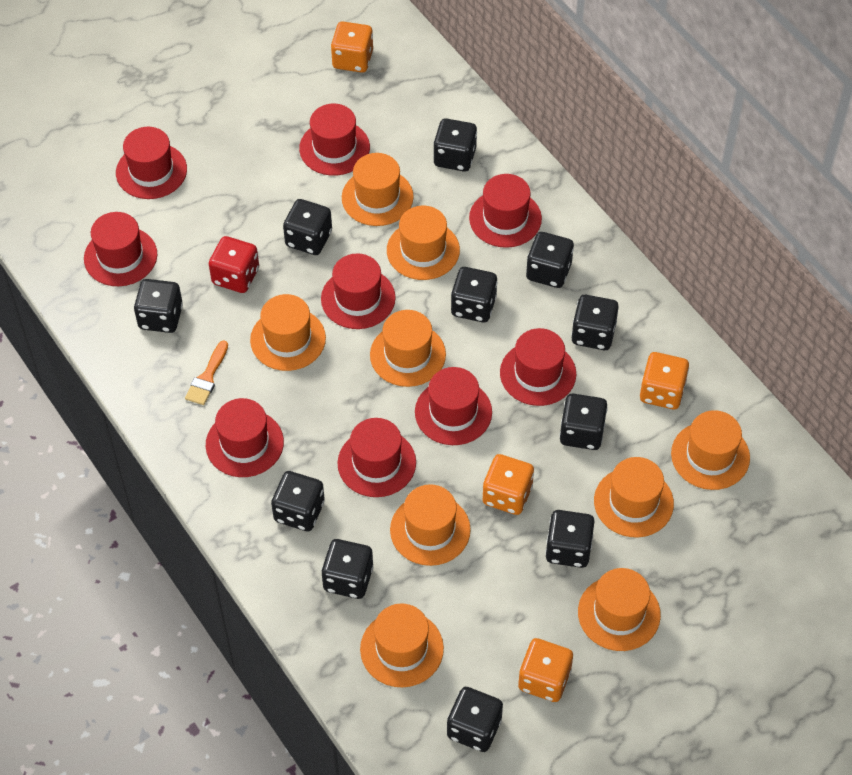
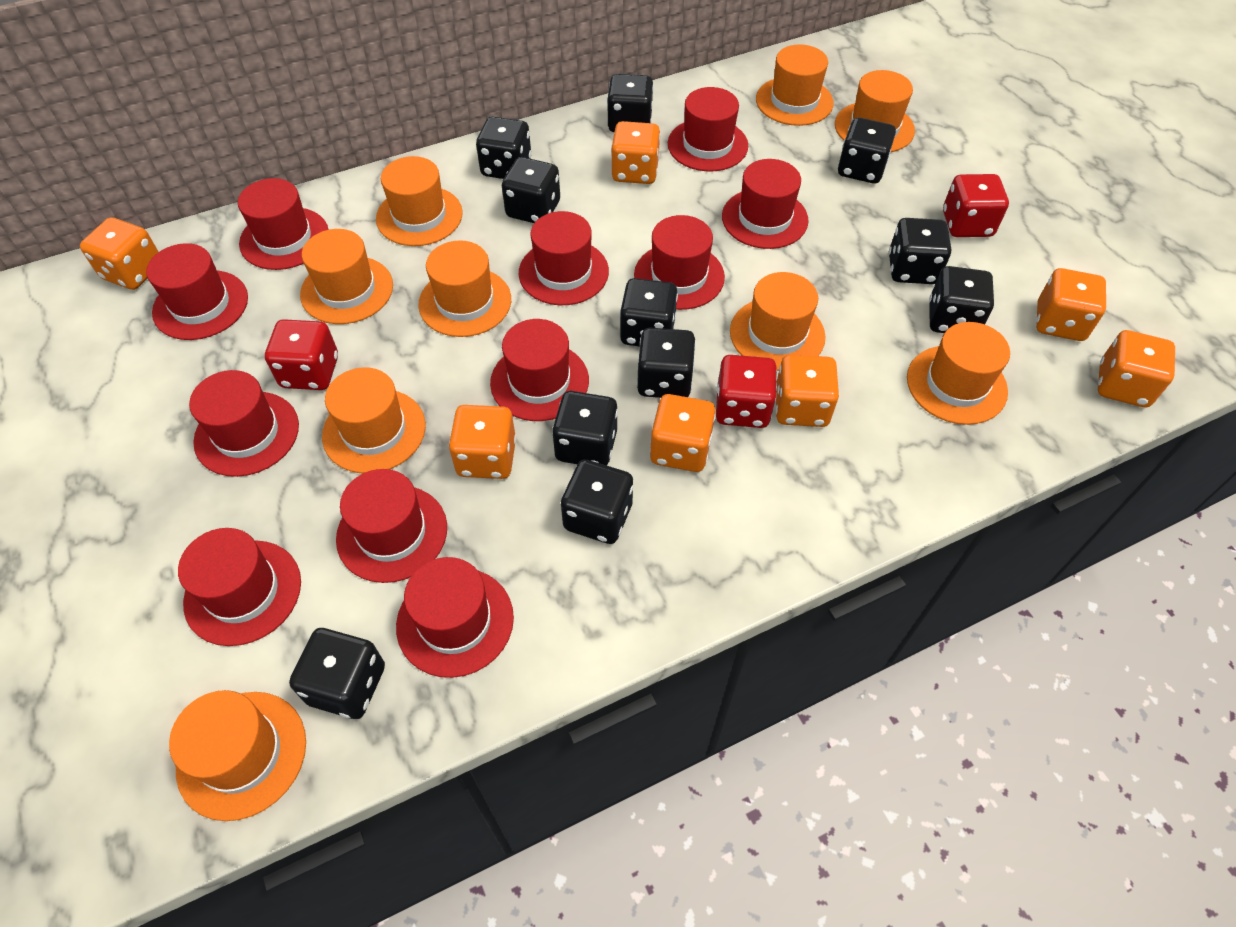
orange brush: [185,341,228,405] = 1 -> none = 0
orange dice: [331,21,373,73] [483,454,534,515] [518,638,573,702] [640,352,689,409] = 4 -> [80,217,159,290] [449,405,516,479] [611,121,660,184] [650,394,716,472] [776,355,839,427] [1036,268,1106,341] [1098,330,1175,407] = 7
red dice: [209,236,259,293] = 1 -> [265,319,338,390] [716,355,777,428] [943,174,1009,237] = 3
red hat: [84,212,157,286] [116,127,187,199] [206,398,284,477] [299,104,370,176] [321,253,396,329] [337,418,416,497] [415,367,492,445] [469,174,542,248] [500,328,576,406] = 9 -> [146,243,248,340] [178,528,301,646] [189,370,299,477] [238,178,328,270] [336,469,447,583] [396,557,514,678] [490,319,589,421] [519,211,609,305] [634,215,725,310] [668,87,748,171] [722,159,809,249] = 11

